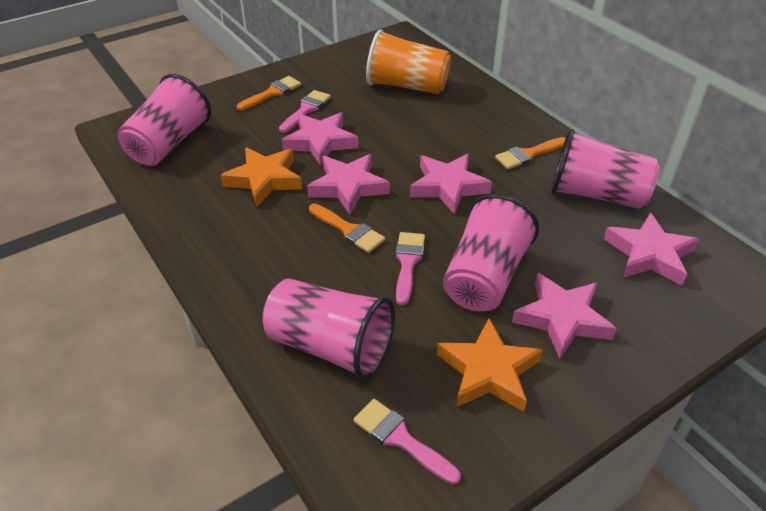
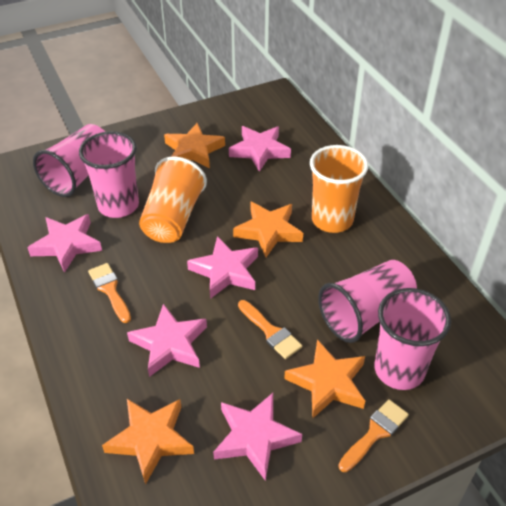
orange cup: [366,30,451,94] = 1 -> [139,157,207,243] [310,145,368,233] = 2
orange star: [220,147,302,207] [437,318,543,412] = 2 -> [102,399,194,485] [164,123,225,168] [233,202,303,257] [284,339,365,419] = 4
pink brush: [279,90,331,133] [353,399,461,485] [396,232,425,305] = 3 -> none = 0

